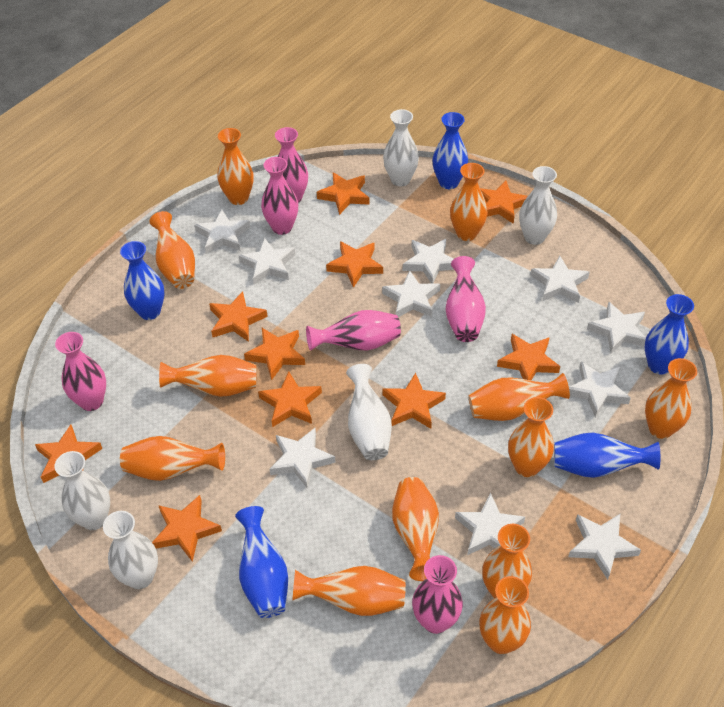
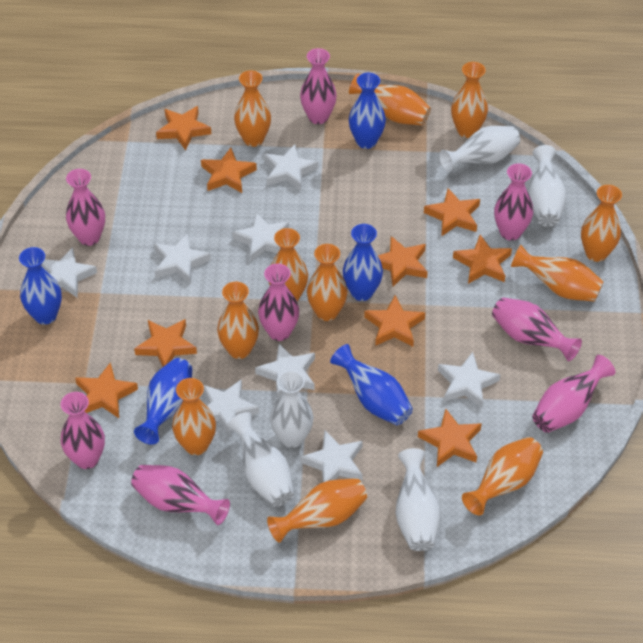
orange star: [35,425,102,483] [152,495,222,562] [209,291,268,342] [244,328,305,380] [258,371,322,427] [317,172,370,215] [326,241,383,288] [382,373,446,429] [480,181,528,224] [497,334,560,380] = 10 -> [75,362,138,418] [134,319,197,367] [156,106,211,151] [201,148,257,193] [364,295,425,347] [378,236,428,287] [418,409,482,467] [424,188,480,236] [453,235,512,284] = 9
orange vase: [120,436,225,481] [149,211,195,289] [159,355,256,397] [217,128,254,205] [292,566,406,616] [392,477,439,581] [450,163,488,241] [468,373,570,421] [480,576,531,654] [482,524,532,599] [508,397,554,477] [645,358,697,439] = 12 -> [172,378,216,455] [217,282,259,359] [234,71,271,147] [267,478,367,543] [269,228,308,302] [307,244,347,321] [349,73,431,126] [451,62,488,138] [462,437,543,515] [511,245,604,302] [581,185,622,262] = 11
pink vase: [55,332,106,411] [261,157,298,235] [275,127,308,203] [306,310,401,351] [412,555,463,634] [446,256,486,342] = 6 -> [61,392,105,469] [66,169,105,246] [131,465,230,525] [258,264,299,341] [300,48,337,124] [492,297,582,361] [494,164,533,241] [532,355,615,433] = 8
white star: [195,210,251,254] [239,238,295,284] [270,428,336,489] [382,270,440,317] [403,239,454,284] [455,493,525,555] [530,256,590,303] [568,514,641,580] [569,361,631,418] [587,302,646,353] = 10 -> [41,247,97,298] [154,233,211,284] [203,379,259,436] [232,212,289,261] [255,344,315,399] [264,144,318,190] [300,431,363,482] [438,352,500,408] = 8

